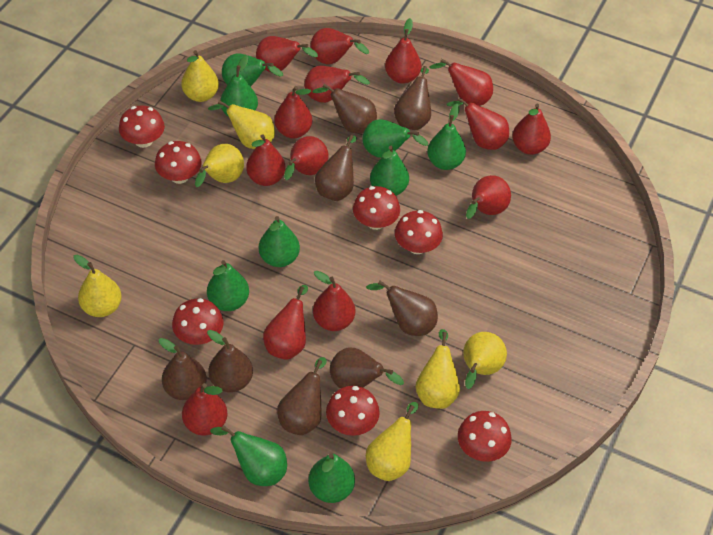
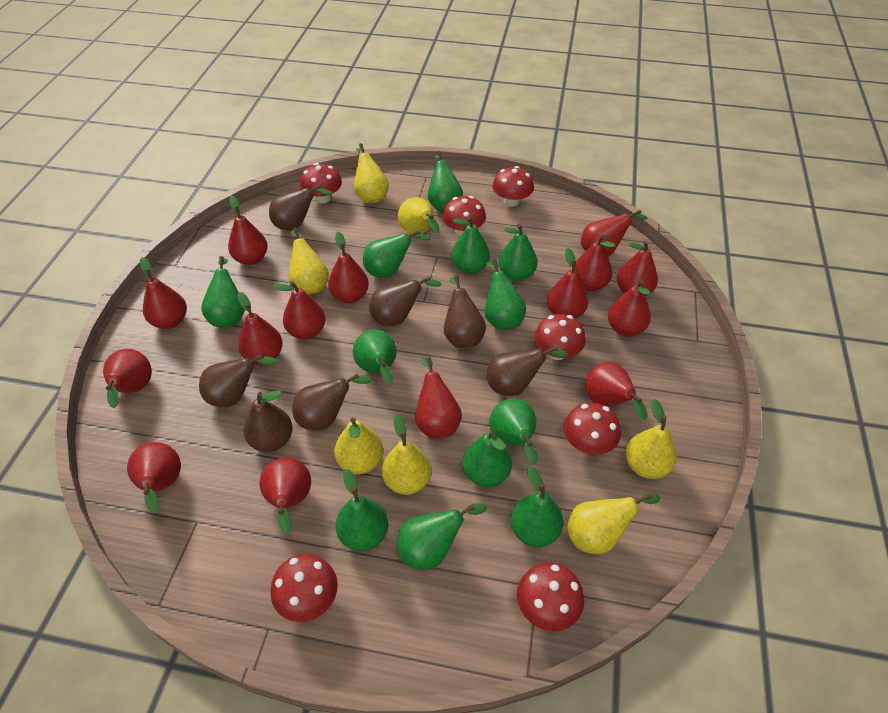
brown pear: [159,338,207,400] [207,330,253,392] [277,357,327,435] [312,84,377,134] [315,135,357,201] [330,347,404,389] [366,281,438,336] [394,66,431,130] = 8 -> [199,354,278,407] [244,390,293,452] [269,185,333,230] [292,374,372,430] [369,276,442,326] [444,276,486,348] [486,346,567,396] = 7
green pear: [207,260,249,311] [210,425,287,486] [220,55,258,117] [222,53,283,87] [259,216,300,267] [308,453,355,503] [362,119,428,158] [370,146,409,196] [427,104,466,170] = 9 -> [201,256,245,327] [335,469,388,551] [353,330,397,384] [363,230,431,277] [397,503,487,570] [428,151,463,212] [451,216,490,274] [463,430,512,487] [485,259,526,330] [489,398,537,465] [498,224,538,281] [511,466,564,547] = 12
red pear: [182,383,228,436] [246,134,286,186] [256,36,318,72] [263,285,308,360] [274,86,312,138] [284,136,328,180] [304,66,370,103] [310,28,369,65] [313,271,355,331] [385,18,421,84] [429,59,493,106] [446,97,509,150] [466,175,511,219] [512,103,551,155] = 14 -> [103,349,152,408] [127,442,181,513] [140,257,187,329] [228,196,268,265] [237,292,283,365] [259,458,311,535] [272,281,326,339] [328,232,369,303] [415,357,462,439] [547,248,588,319] [575,235,615,291] [581,210,647,256] [585,362,648,420] [608,280,651,336] [617,241,658,297] = 15

